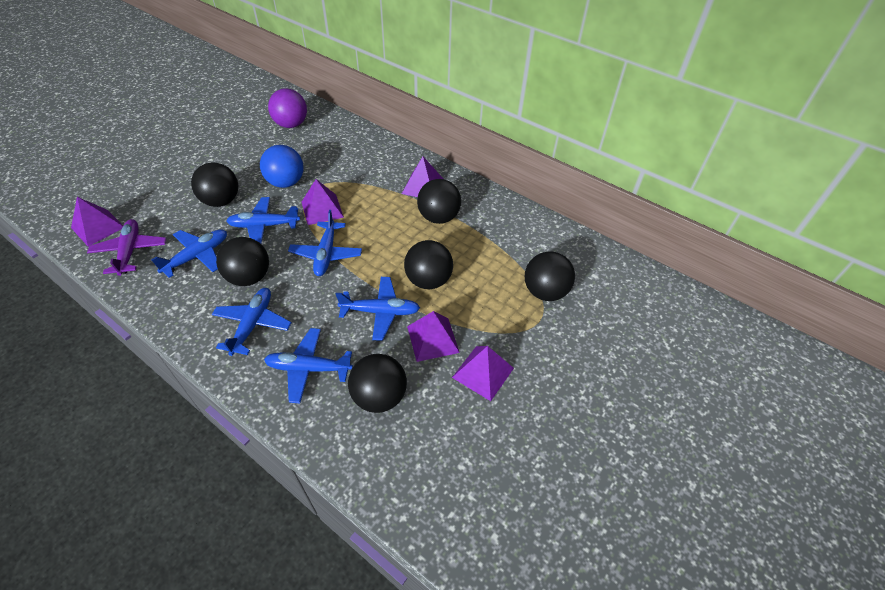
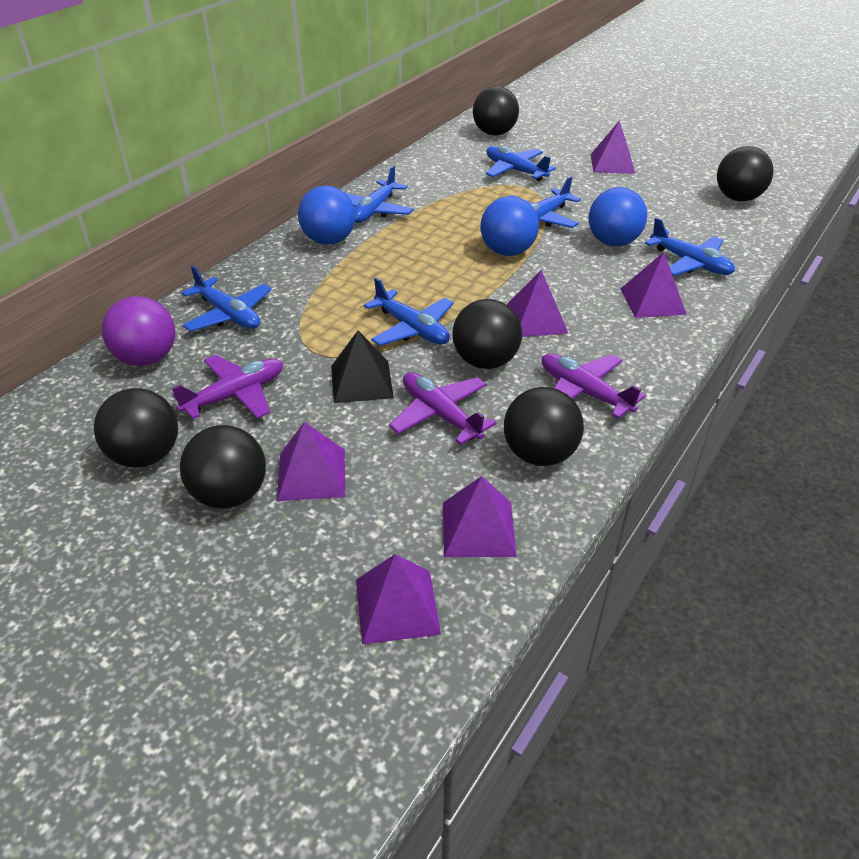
black pyramid: none = 0 -> [331,330,394,403] = 1
blue ball: [260,145,304,188] = 1 -> [298,186,355,245] [480,196,539,256] [588,187,647,246] = 3
purple plane: [87,219,166,276] = 1 -> [172,355,283,419] [389,372,497,445] [541,353,645,419] = 3
purple pyramid: [71,197,123,247] [302,179,344,225] [402,157,443,197] [407,311,460,362] [452,346,514,401] = 5 -> [277,422,345,501] [356,554,441,644] [443,476,517,557] [506,270,568,337] [591,120,635,174] [621,252,687,318] = 6

